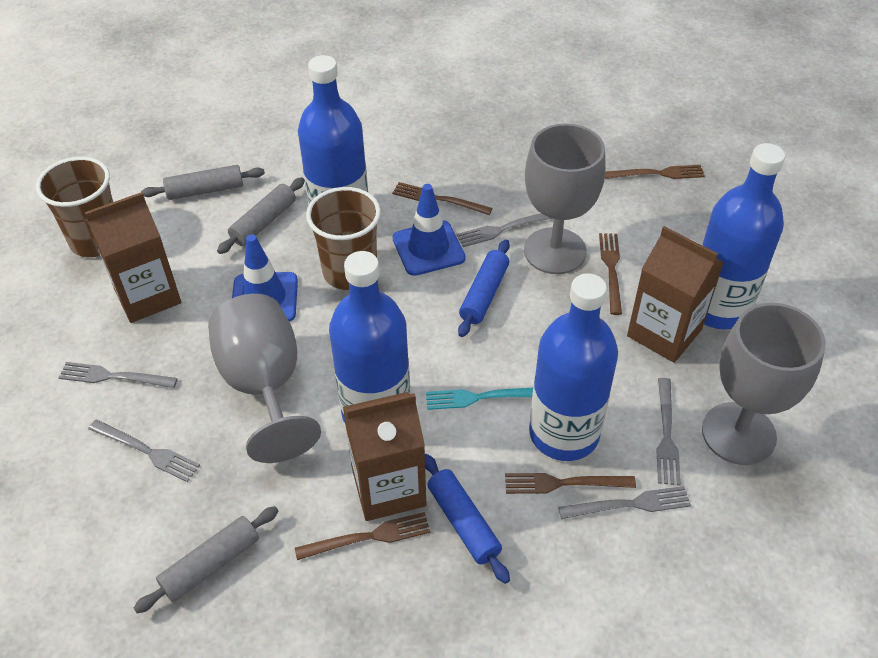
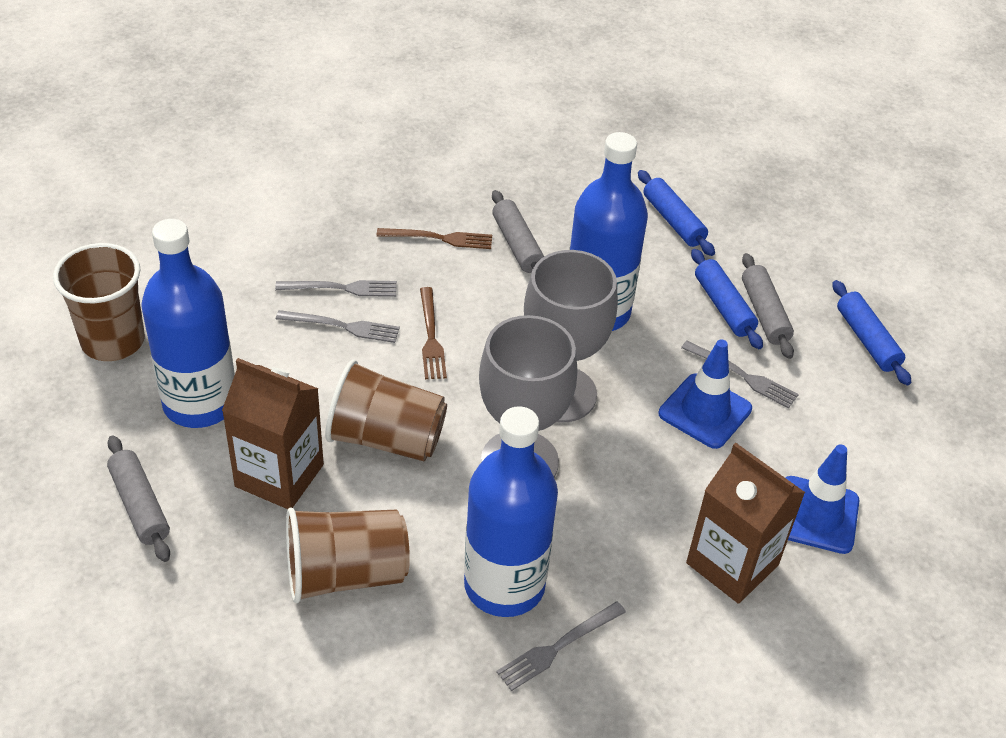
blue bottle: [298,55,368,206] [329,251,411,425] [529,273,618,461] [702,143,785,329] = 4 -> [141,219,235,428] [464,406,558,617] [569,132,648,331] = 3
blue rolling pin: [425,454,510,584] [458,240,510,337] = 2 -> [638,170,715,256] [691,249,763,349] [832,280,911,385] = 3
brown carton: [85,192,181,323] [343,392,426,521] [627,226,724,363] = 3 -> [222,358,324,509] [686,443,806,604] = 2
brown cup: [36,157,113,257] [306,187,381,290] = 2 -> [53,243,145,361] [286,507,410,603] [325,360,447,461] = 3
brown fork: [295,512,430,560] [392,182,493,215] [505,473,636,494] [599,233,622,315] [605,165,705,179] = 5 -> [376,228,492,249] [420,287,447,379] = 2
grey fork: [58,362,178,388] [88,420,200,482] [457,213,552,247] [558,486,691,519] [656,378,681,485] = 5 -> [275,280,397,297] [276,310,400,343] [496,601,626,691] [681,341,799,408] = 4
grey goblet: [208,294,321,463] [524,124,605,274] [702,303,826,465] = 3 -> [479,315,577,477] [524,250,618,423] = 2
turquoise fork: [426,388,533,410] = 1 -> none = 0

